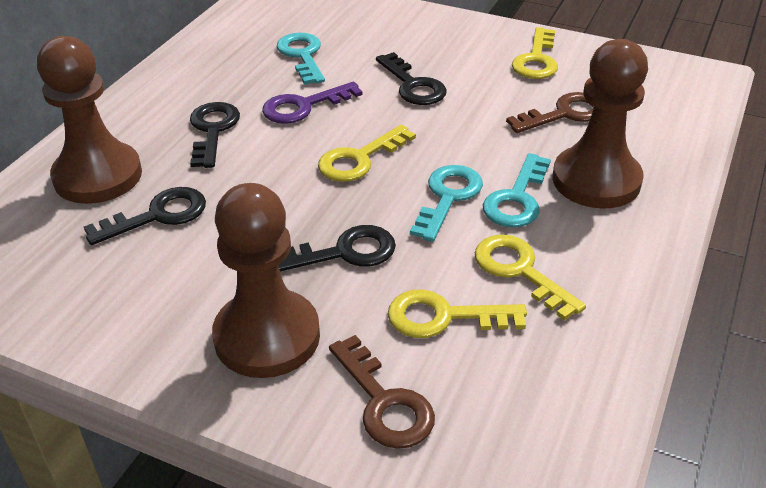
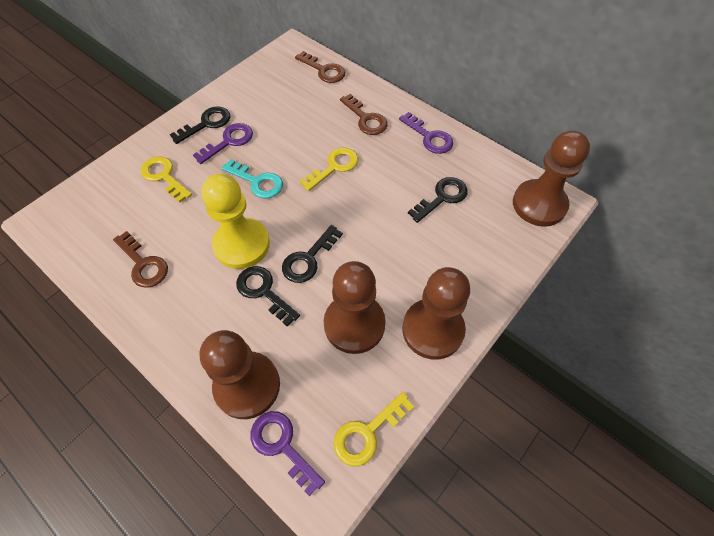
brown key: [329,335,435,449] [506,92,594,133] = 2 -> [113,231,168,288] [295,51,345,83] [340,94,388,135] = 3
brown pawn: [37,36,142,204] [212,183,320,378] [552,39,648,209] = 3 -> [200,330,280,419] [324,261,386,354] [402,267,470,360] [513,130,590,227] = 4
purple key: [262,81,363,124] = 1 -> [193,123,253,164] [250,411,325,496] [399,112,453,154] = 3
turquoise key: [277,33,325,85] [410,165,483,242] [483,153,551,228] = 3 -> [222,159,283,199] = 1
yellow key: [318,125,416,182] [388,289,527,338] [475,234,586,320] [512,27,558,79] = 4 -> [141,157,192,203] [300,147,359,191] [334,392,414,466] = 3
yellow pawn: none = 0 -> [201,174,270,269] = 1

